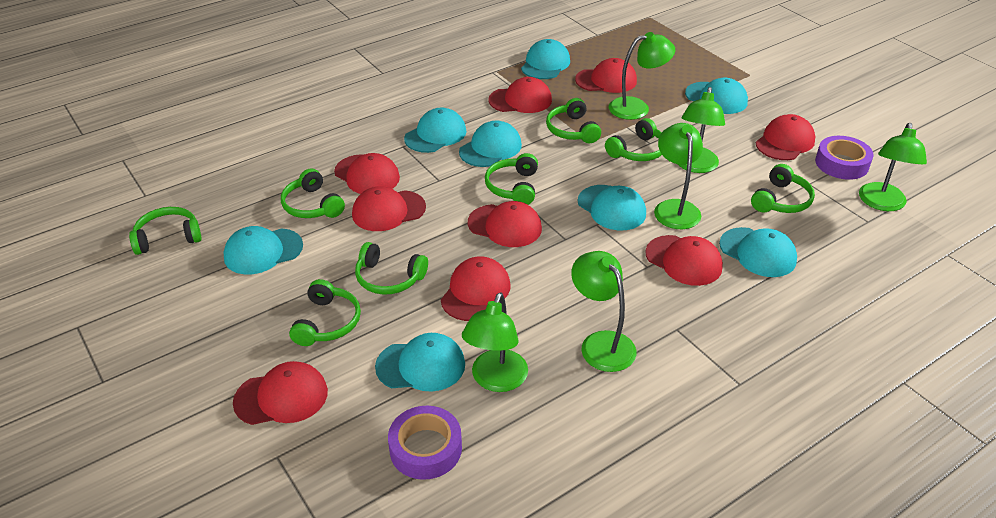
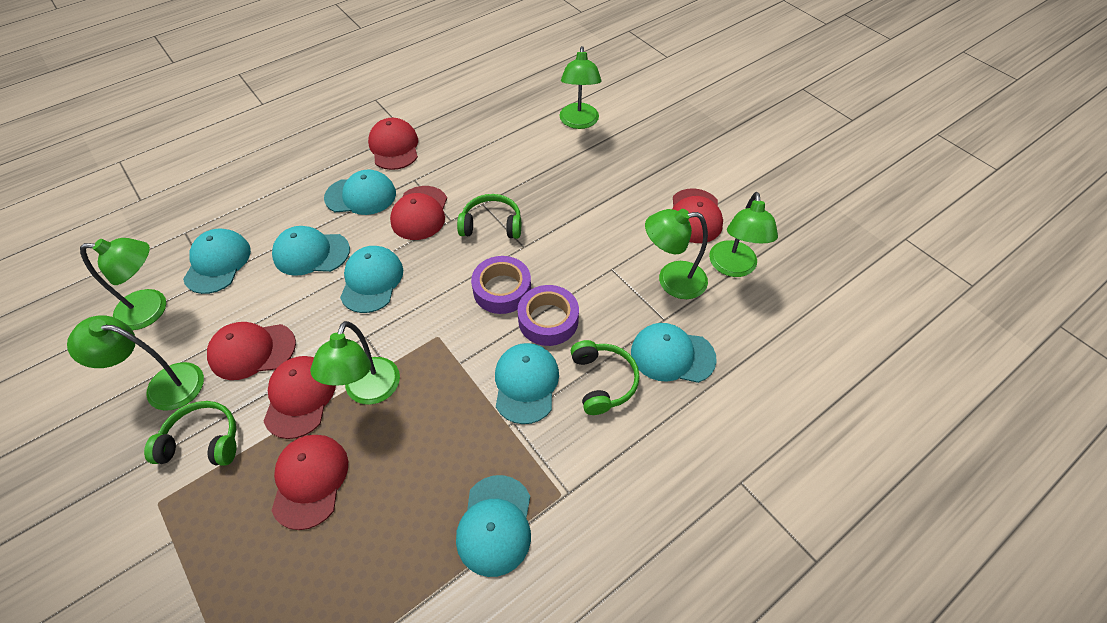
green headphones: [129,207,202,255] [281,169,345,218] [289,279,361,346] [355,242,428,295] [485,153,538,205] [546,98,601,143] [605,118,662,161] [751,164,815,213] = 8 -> [144,401,236,466] [457,194,521,239] [571,340,640,415] = 3
red cap: [233,361,328,425] [334,153,400,194] [352,186,426,231] [441,256,511,321] [468,201,542,247] [488,77,552,113] [575,58,637,93] [645,235,723,286] [756,114,815,160] = 9 -> [207,322,296,380] [263,356,336,439] [271,435,348,530] [368,118,418,170] [390,186,447,240] [672,189,723,243] = 6
turquoise cap: [223,226,303,275] [375,333,465,391] [404,108,467,153] [459,121,522,167] [521,39,570,79] [578,185,646,231] [685,78,748,114] [719,227,797,277] = 8 -> [183,229,251,294] [272,226,350,276] [324,169,396,215] [340,246,403,313] [456,475,531,577] [495,343,559,424] [631,323,717,383] = 7

